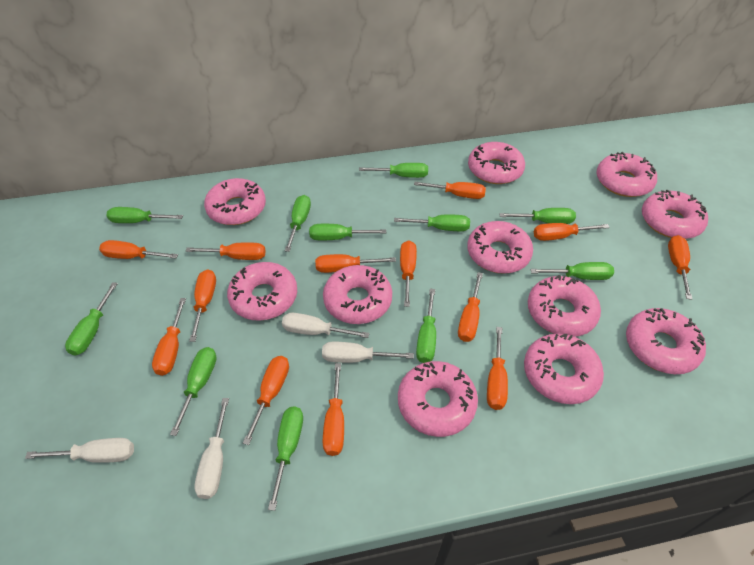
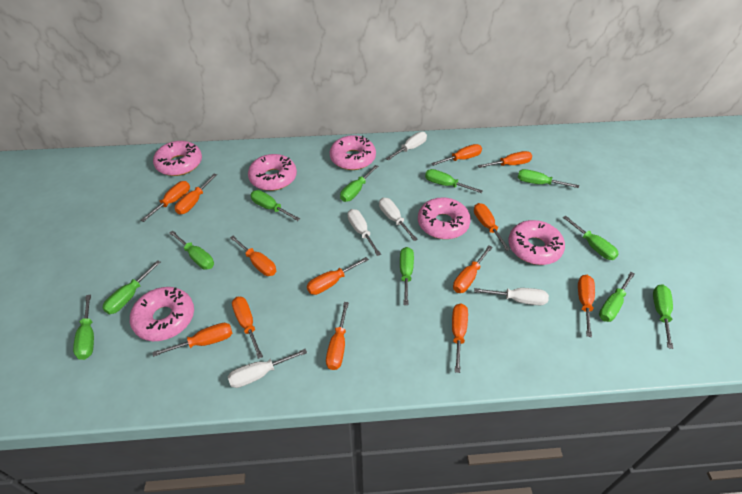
pink donut: [204,178,266,225] [227,262,297,321] [323,265,392,324] [398,361,478,437] [467,221,533,274] [468,142,525,184] [524,333,604,404] [528,275,601,337] [596,152,657,197] [626,308,706,374] [642,190,708,239] = 11 -> [130,287,194,341] [153,141,202,176] [248,154,297,191] [330,135,376,170] [418,197,471,239] [508,220,565,265] = 6
white screwdriver: [25,438,134,463] [194,398,229,499] [282,313,369,338] [322,342,414,363] = 4 -> [228,349,307,388] [347,209,381,256] [379,198,418,241] [386,132,427,160] [474,288,549,305] = 5

